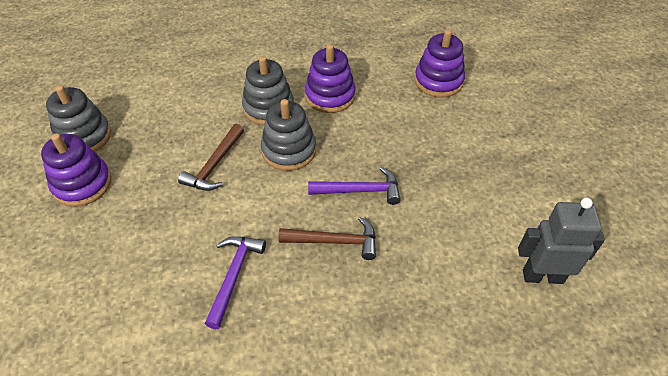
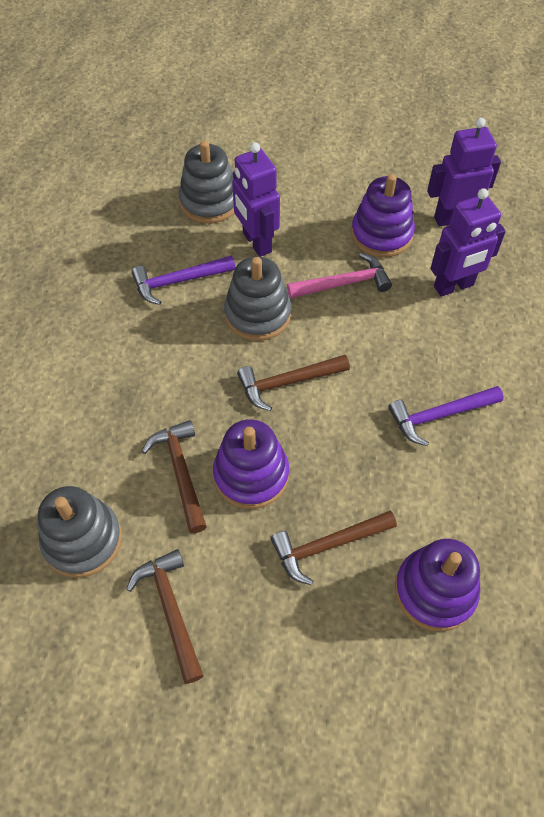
brown hammer: [178,124,244,191] [278,217,376,260] = 2 -> [126,549,204,684] [142,420,207,533] [237,355,350,411] [271,510,397,585] = 4
grey robot: [518,198,605,284] = 1 -> none = 0
pink hammer: none = 0 -> [287,253,392,299] = 1
purple robot: none = 0 -> [232,142,280,257] [427,118,501,226] [431,188,506,297] = 3

